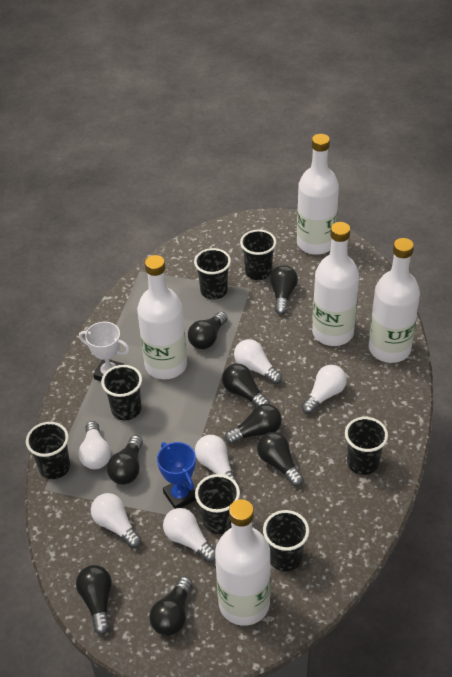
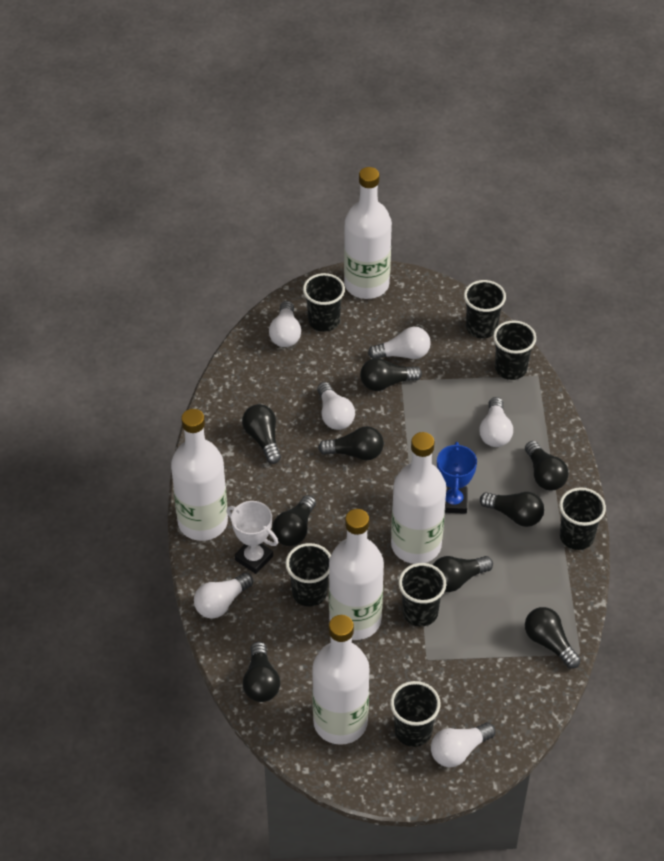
black light bulb: [76,565,112,635] [107,435,143,485] [149,576,193,636] [188,312,228,349] [222,364,270,406] [225,404,282,444] [257,432,304,486] [270,265,298,315] = 8 -> [242,404,281,464] [243,642,280,702] [272,495,316,546] [318,426,384,460] [360,358,422,391] [433,556,493,592] [480,492,544,527] [525,441,569,490] [525,607,581,668] = 9

